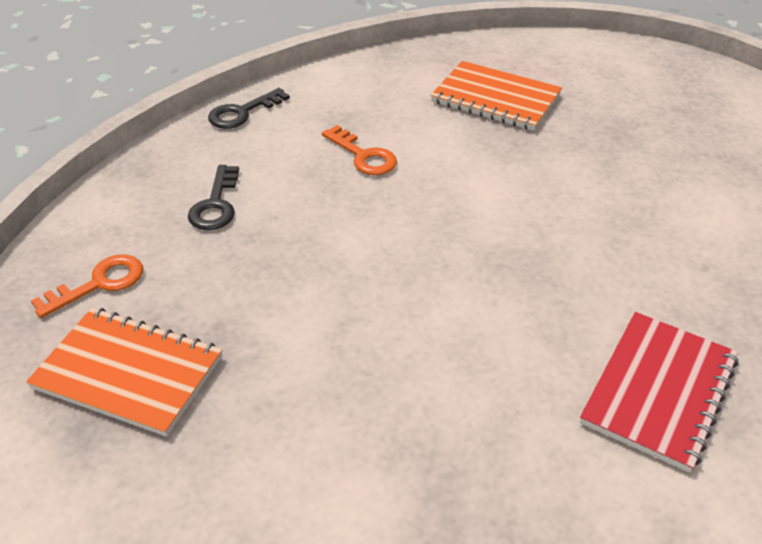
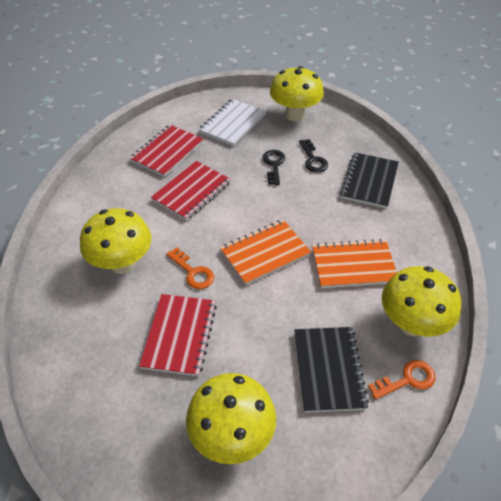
black notebook: none = 0 -> [294,327,369,413] [340,153,399,209] = 2
red notebook: [580,312,738,473] = 1 -> [130,125,203,177] [139,294,217,377] [151,161,231,221] = 3
white notebook: none = 0 -> [199,99,266,146] = 1
yellow mushroom: none = 0 -> [80,208,151,274] [186,373,276,464] [270,66,324,121] [382,266,461,337] = 4

